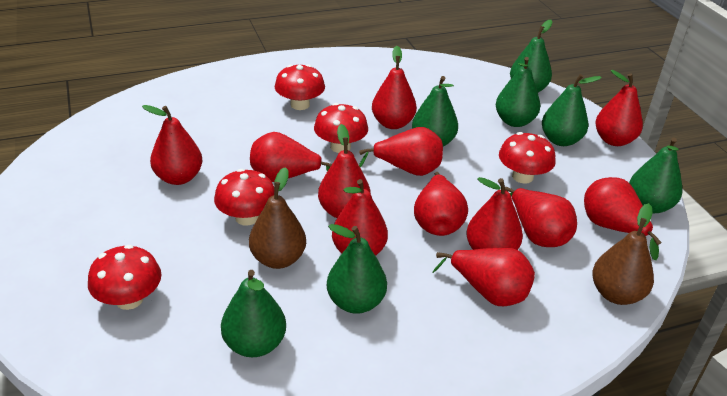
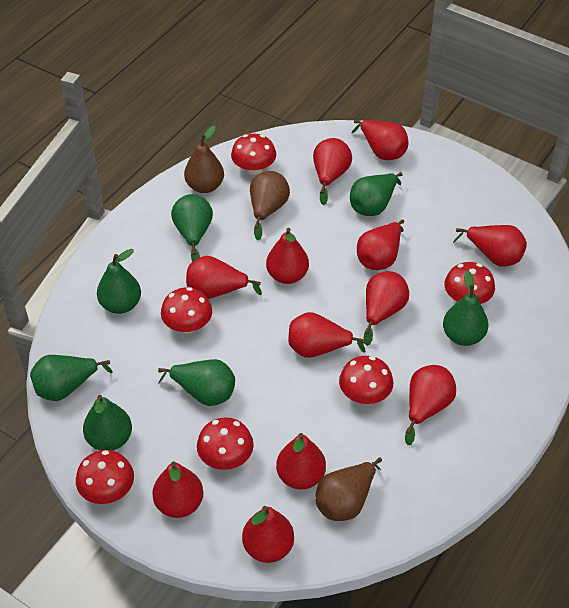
brown pear: [249,167,306,269] [592,203,654,305] = 2 -> [184,126,224,193] [250,171,290,240] [315,457,382,521] = 3
red mushroom: [88,245,161,310] [214,169,274,226] [275,64,325,110] [314,103,368,153] [499,132,556,184] = 5 -> [76,450,134,504] [161,287,212,333] [197,418,254,470] [231,134,276,175] [339,356,394,404] [444,262,495,304] = 6

